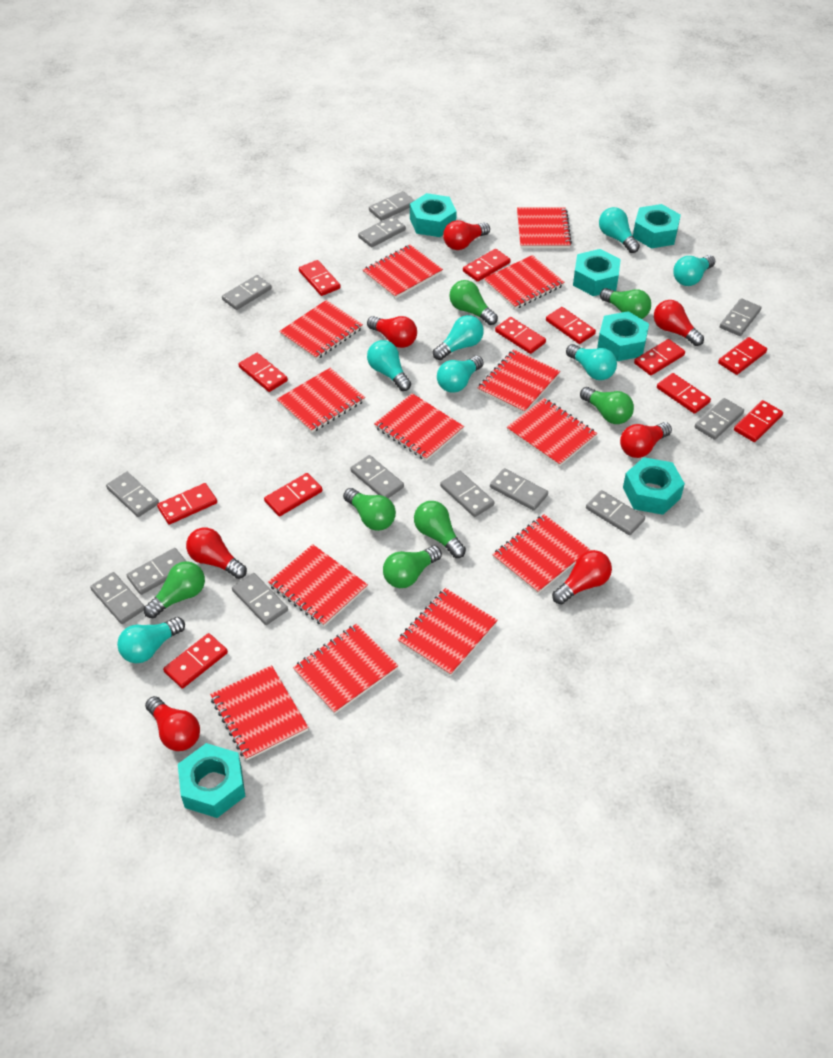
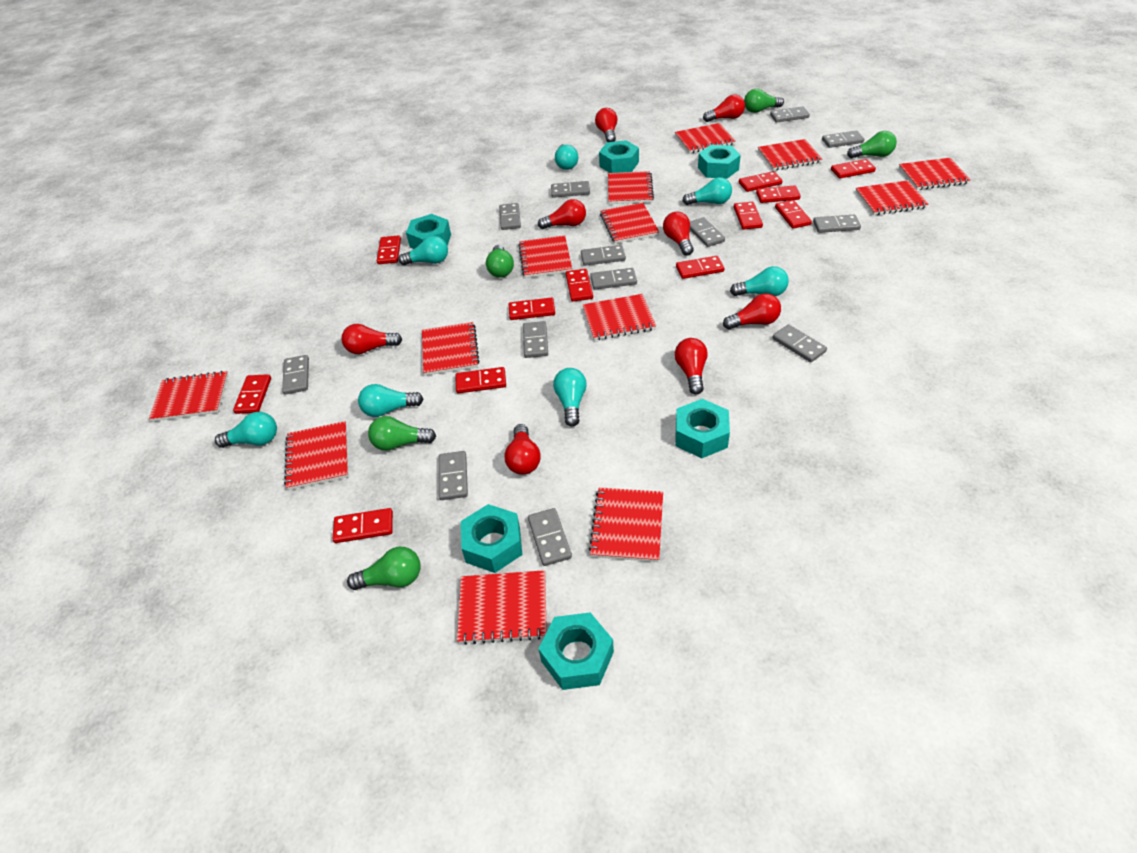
green light bulb: [144,561,205,618] [343,488,396,531] [383,546,442,588] [414,501,466,558] [449,280,498,325] [580,387,634,424] [600,288,651,319] = 7 -> [347,547,421,590] [368,416,436,451] [486,245,514,278] [744,89,784,113] [847,131,897,158] = 5
red light bulb: [145,696,200,751] [186,527,247,579] [367,316,417,348] [443,220,490,250] [552,550,612,604] [620,422,672,458] [654,300,704,346] = 7 -> [342,324,402,354] [504,424,540,475] [538,199,586,229] [595,108,617,142] [663,212,694,256] [675,338,708,395] [703,94,745,122] [723,293,781,330] = 8

